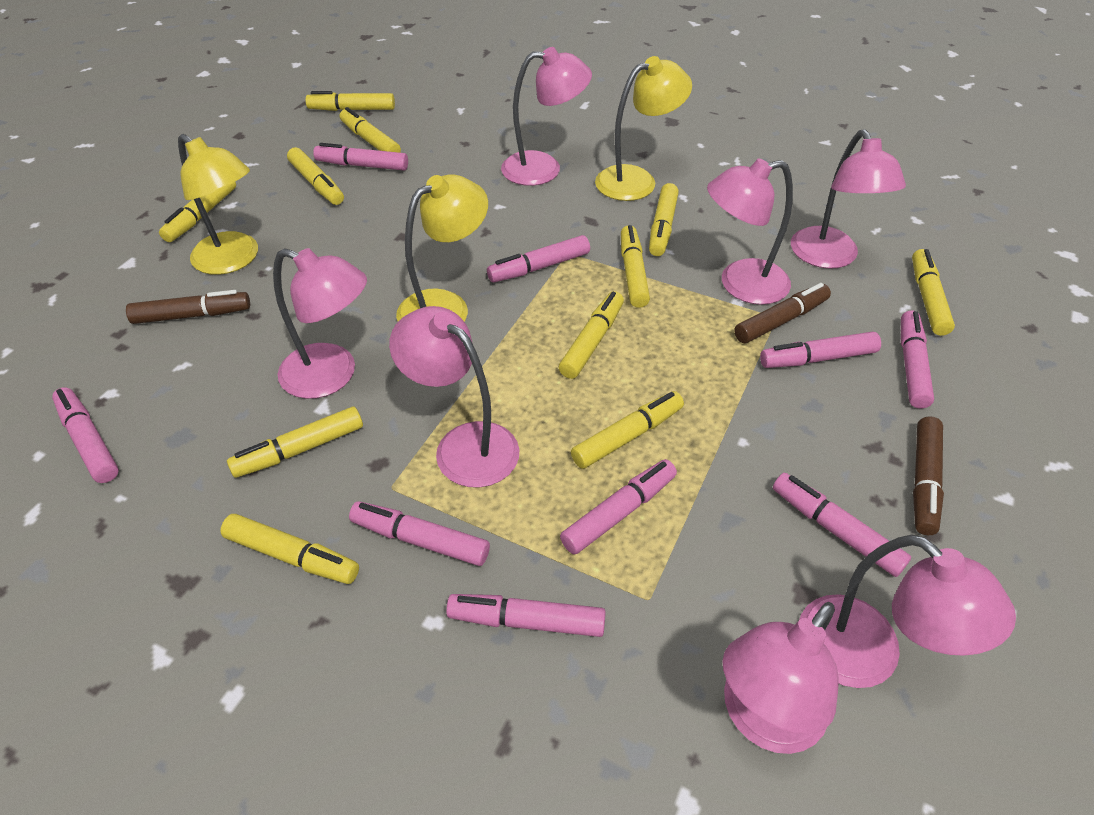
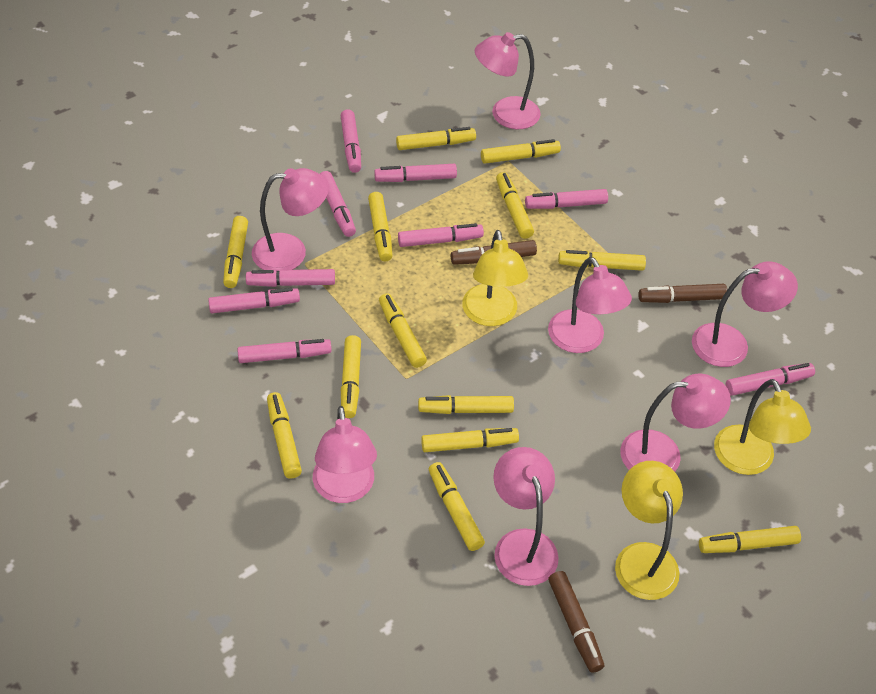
yellow marker: [159,182,236,242] [220,514,359,584] [227,406,363,478] [287,147,344,205] [305,91,395,111] [340,107,401,153] [559,291,624,379] [571,391,684,469] [621,225,650,308] [649,183,679,256] [912,249,955,336] = 11 -> [223,216,248,288] [267,392,302,479] [341,335,361,418] [368,192,392,261] [379,293,427,368] [396,127,476,150] [418,395,514,414] [421,428,519,452] [429,462,485,551] [481,139,561,164] [496,172,534,239] [558,250,646,271] [699,526,801,553] = 13

